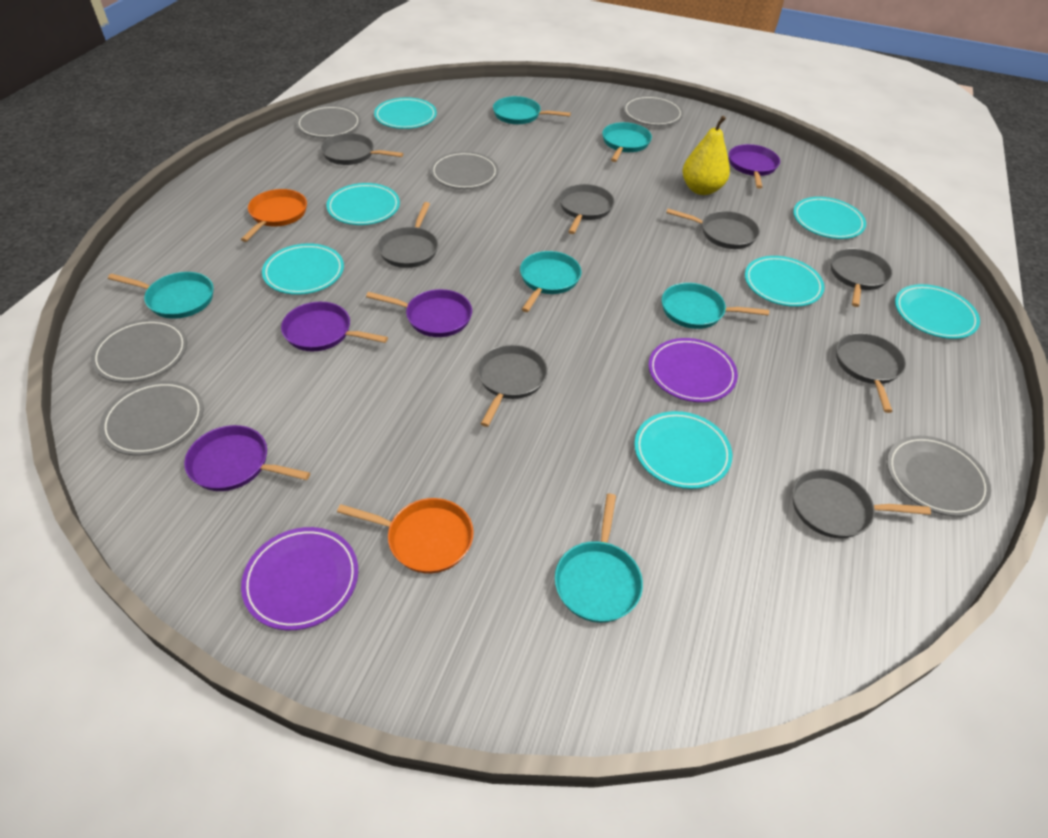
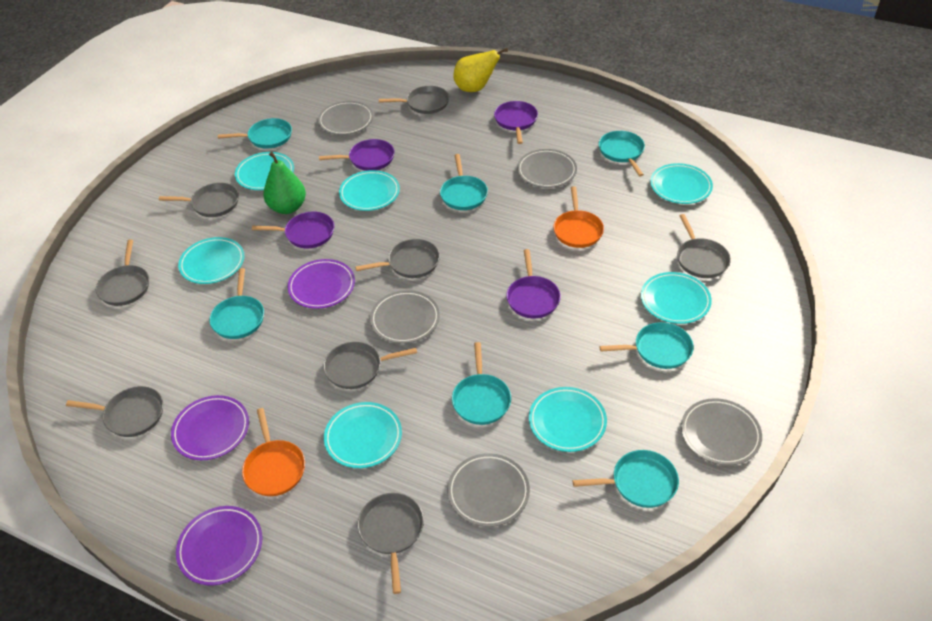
green pear: none = 0 -> [263,152,306,214] = 1
grey plate: [91,319,187,383] [100,381,204,455] [296,105,361,138] [430,151,499,189] [623,95,683,126] [887,436,991,516] = 6 -> [318,101,374,135] [370,290,440,344] [447,453,530,527] [517,149,577,188] [681,398,762,466] = 5
purple plate: [241,527,358,630] [649,338,738,402] = 2 -> [171,395,249,460] [176,506,262,585] [288,259,355,309] = 3
turquoise pan: [108,272,214,319] [493,96,571,124] [520,251,582,312] [555,494,643,623] [602,122,652,162] [662,283,769,329] = 6 -> [209,268,264,339] [218,118,292,149] [440,154,488,210] [452,342,511,425] [573,450,679,508] [599,131,645,176] [600,322,694,369] = 7

